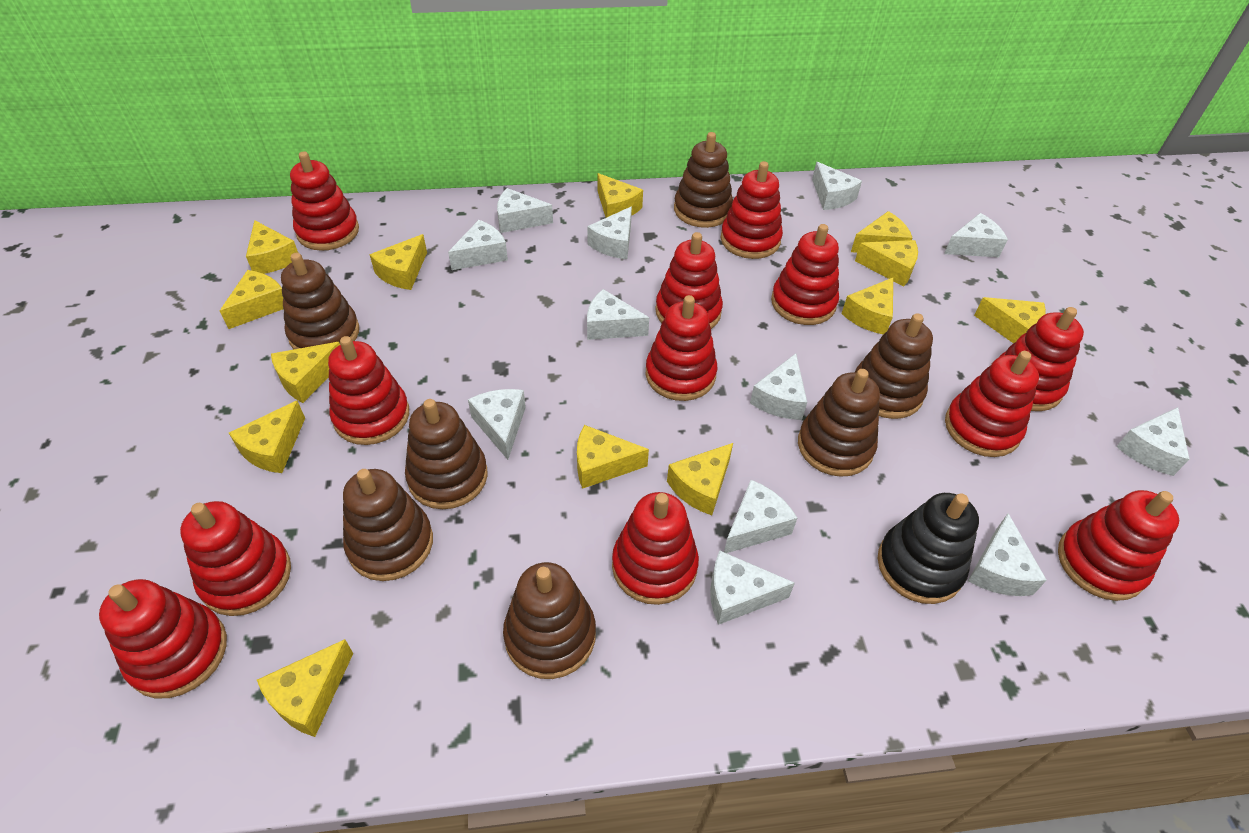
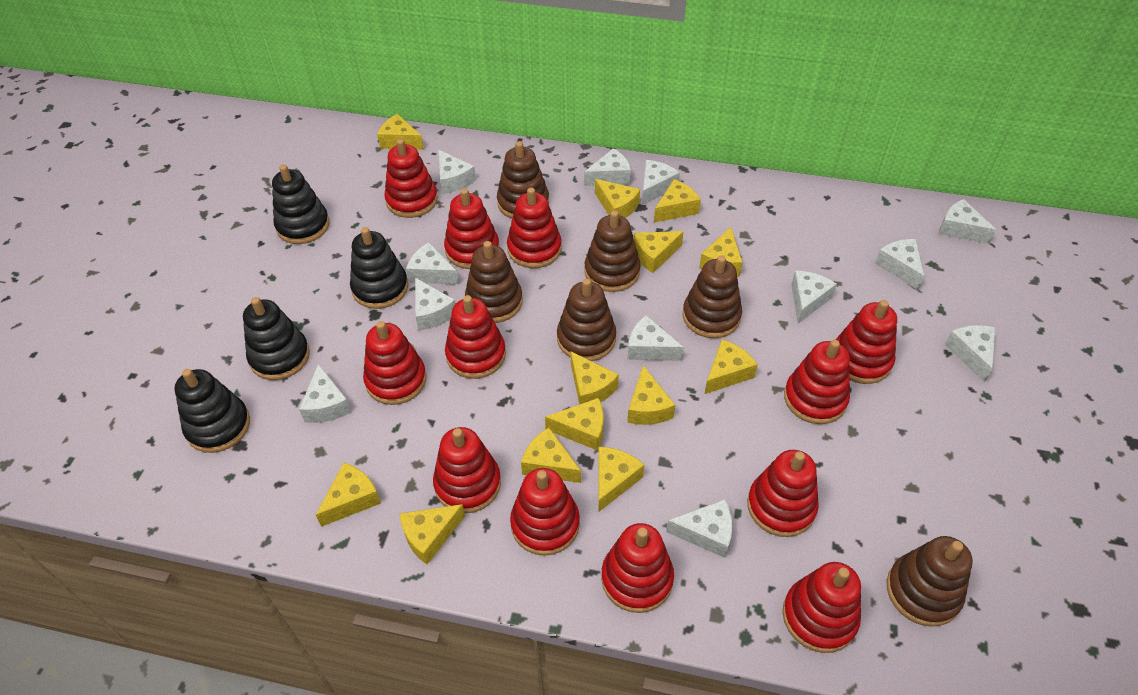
black stacking toy: [878,493,979,604] = 1 -> [174,369,250,453] [243,297,310,380] [272,164,329,244] [350,227,408,309] = 4
brown stacking toy: [281,253,359,349] [343,469,433,581] [405,399,488,509] [503,562,596,679] [674,132,733,228] [798,369,880,477] [855,313,933,419] = 7 -> [465,241,523,323] [497,141,549,219] [557,278,616,361] [584,210,641,292] [683,255,742,338] [887,536,973,627] = 6

